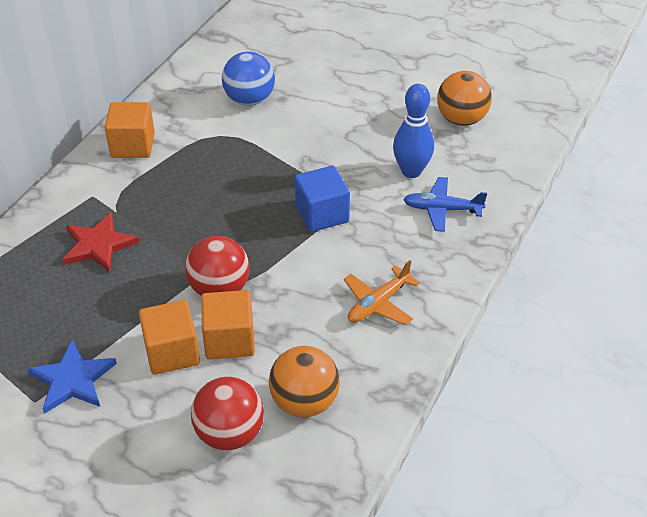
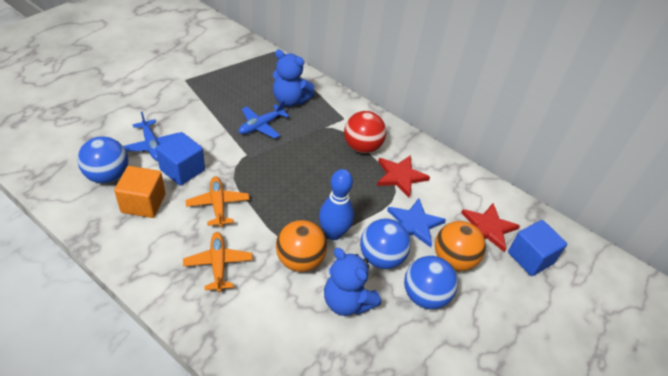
blue ball: [222,52,275,106] = 1 -> [77,136,128,184] [360,218,411,269] [404,256,458,309] = 3
blue cube: [295,166,350,232] = 1 -> [156,132,205,186] [508,220,567,276] = 2
blue plane: [403,177,487,232] = 1 -> [124,112,178,161] [239,100,289,138] = 2
blue teddy bear: none = 0 -> [273,50,314,107] [324,248,381,316] = 2
orange cube: [105,102,155,158] [139,300,200,375] [201,290,255,359] = 3 -> [114,166,165,218] = 1
orange plane: [344,260,420,325] = 1 -> [183,232,253,292] [186,177,249,227] = 2
red ball: [185,236,250,296] [191,377,264,450] = 2 -> [344,111,386,153] = 1
red star: [62,212,140,273] = 1 -> [377,155,430,198] [461,203,520,252] = 2

